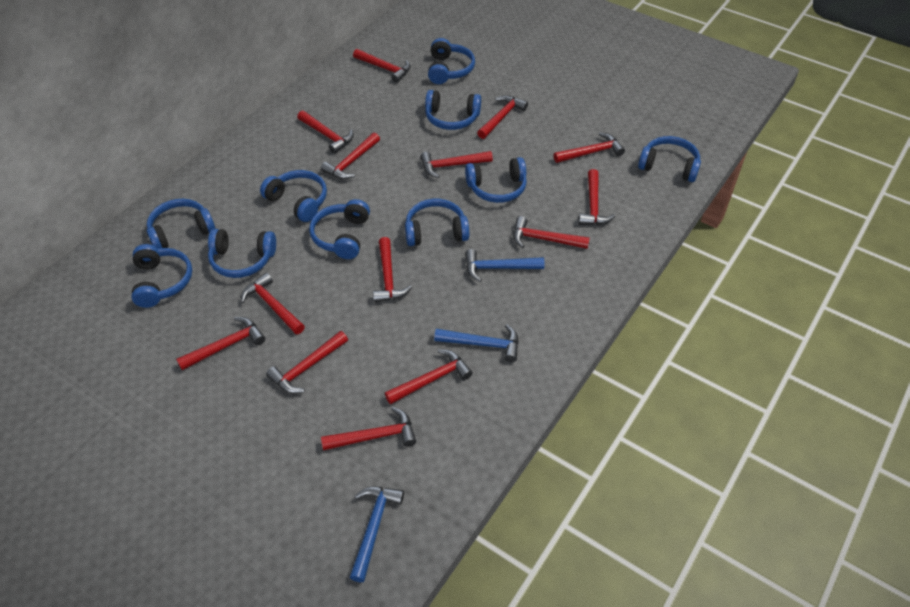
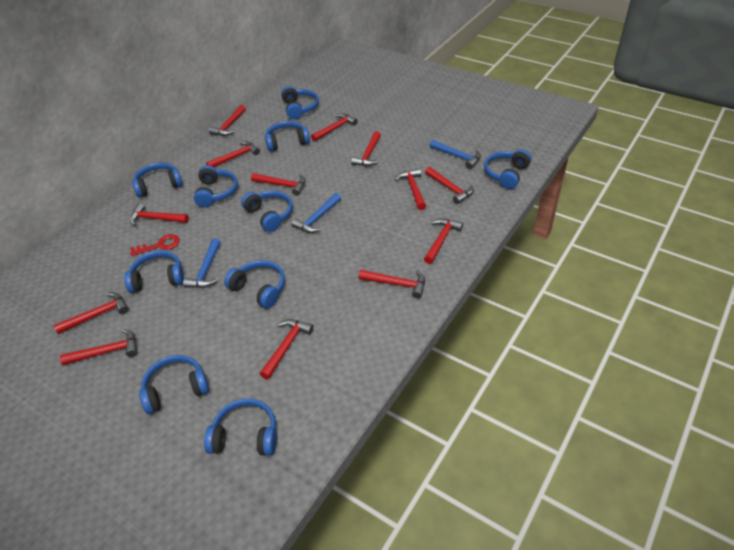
red hammer: [176,317,265,370] [241,273,305,334] [266,331,348,394] [297,111,354,154] [321,132,380,179] [321,407,416,451] [353,49,411,83] [373,237,412,303] [385,349,472,404] [420,151,493,178] [477,95,528,139] [513,216,590,249] [554,132,625,163] [578,169,616,225] = 14 -> [53,292,129,334] [60,329,138,365] [130,203,189,226] [206,141,260,167] [209,105,246,136] [251,173,306,196] [260,319,314,380] [311,113,358,142] [351,131,381,166] [359,270,425,298] [395,168,426,210] [424,218,463,264] [425,167,474,204] = 13
red key: none = 0 -> [130,234,180,256] = 1

